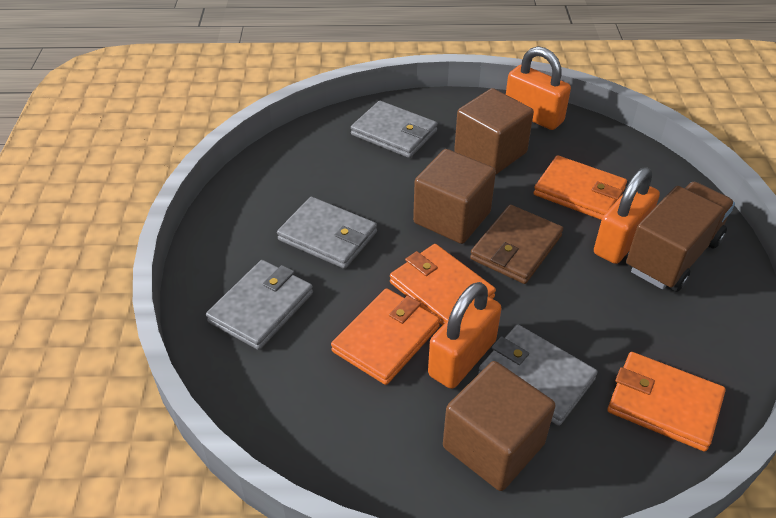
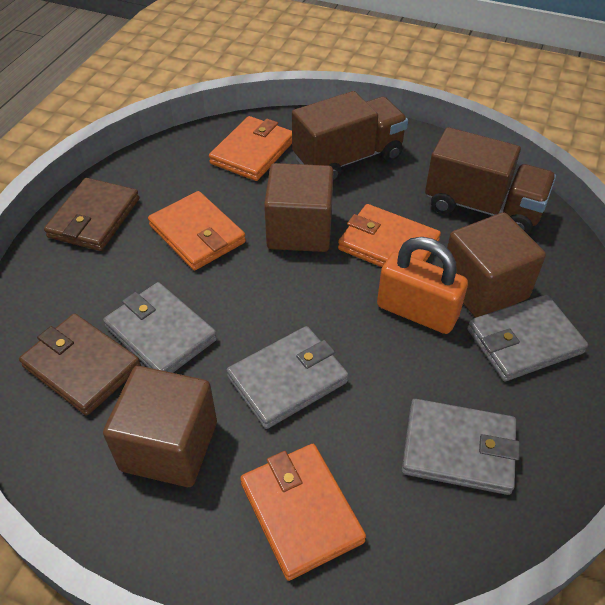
brown truck: [626,182,735,292] = 1 -> [292,91,408,182] [425,127,556,234] = 2
brown wallet: [470,205,563,284] = 1 -> [19,314,141,416] [44,178,139,251] = 2
orange padlock: [428,282,502,389] [506,46,571,130] [594,167,660,264] = 3 -> [377,237,468,334] = 1

